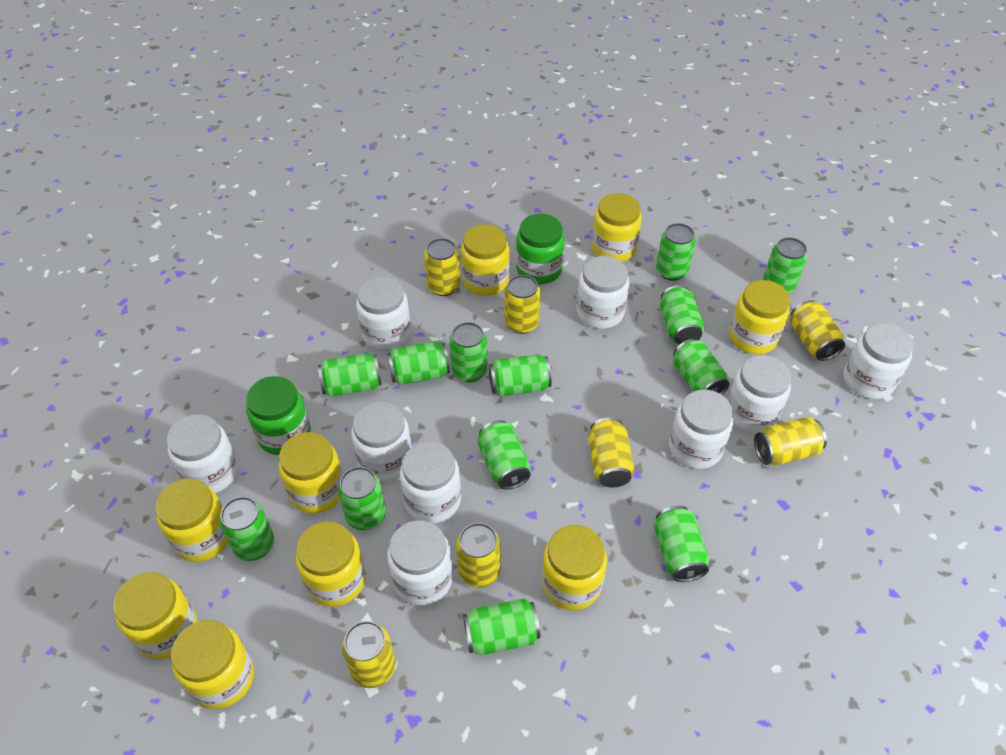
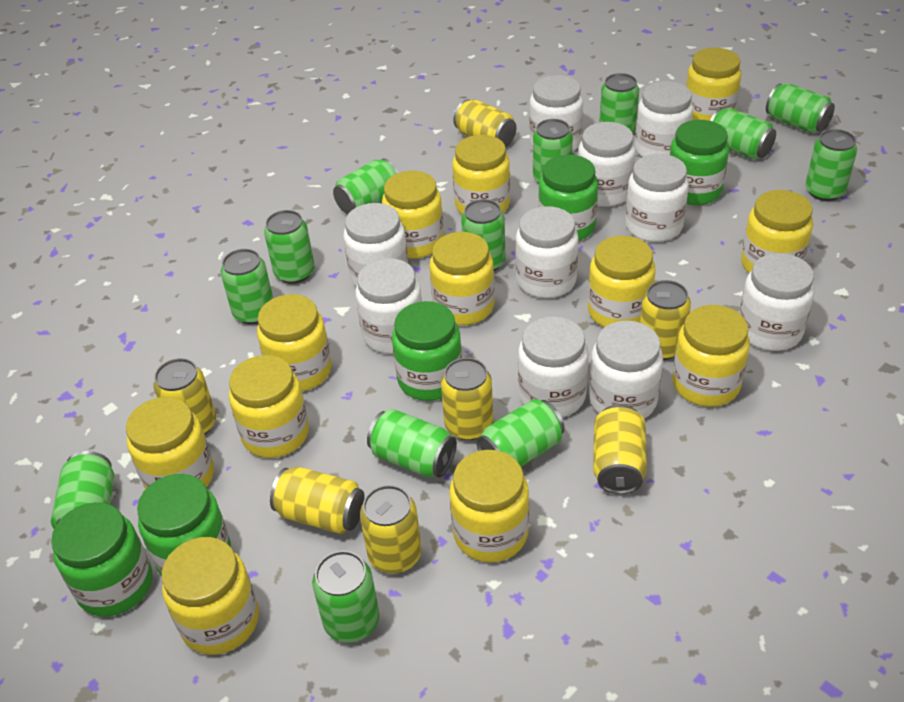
green jar: [246,376,311,455] [516,214,565,284] = 2 -> [51,502,152,617] [137,474,231,576] [392,301,462,401] [538,155,598,241] [670,120,729,205] = 5
white jar: [167,414,238,493] [351,402,412,482] [356,276,411,350] [387,520,453,605] [400,442,461,524] [577,256,629,329] [669,390,733,469] [728,355,791,433] [843,323,914,399] = 9 -> [343,203,408,287] [356,258,422,354] [515,206,578,298] [518,316,589,417] [529,75,583,152] [578,122,636,207] [589,321,663,419] [625,154,689,242] [635,81,693,157] [739,253,815,351] = 10
yellow jar: [113,572,198,659] [155,478,228,562] [171,620,254,709] [279,432,343,514] [296,521,366,607] [461,224,510,296] [542,525,607,610] [592,193,642,262] [729,280,790,354] = 9 -> [126,397,214,489] [162,537,259,655] [229,355,309,458] [257,294,332,391] [382,171,444,259] [429,232,495,325] [449,450,529,562] [452,135,510,215] [588,236,656,328] [672,305,750,407] [686,48,742,121] [741,190,813,273] = 12

